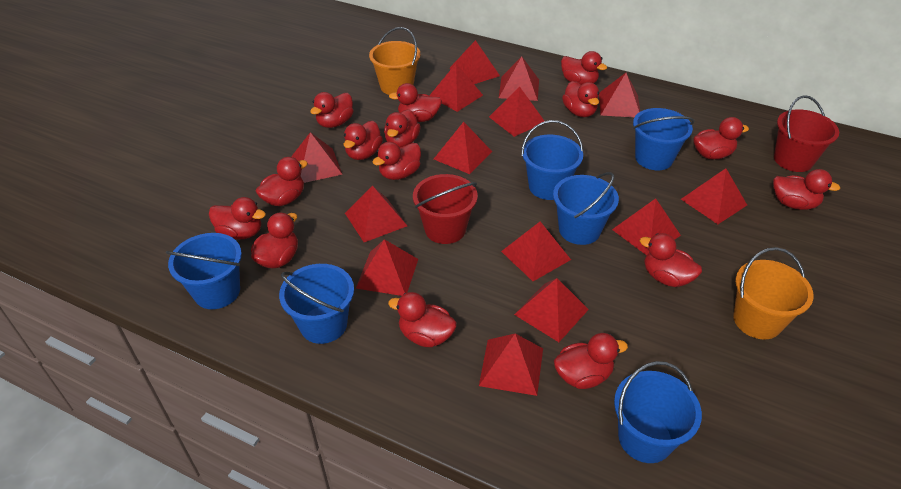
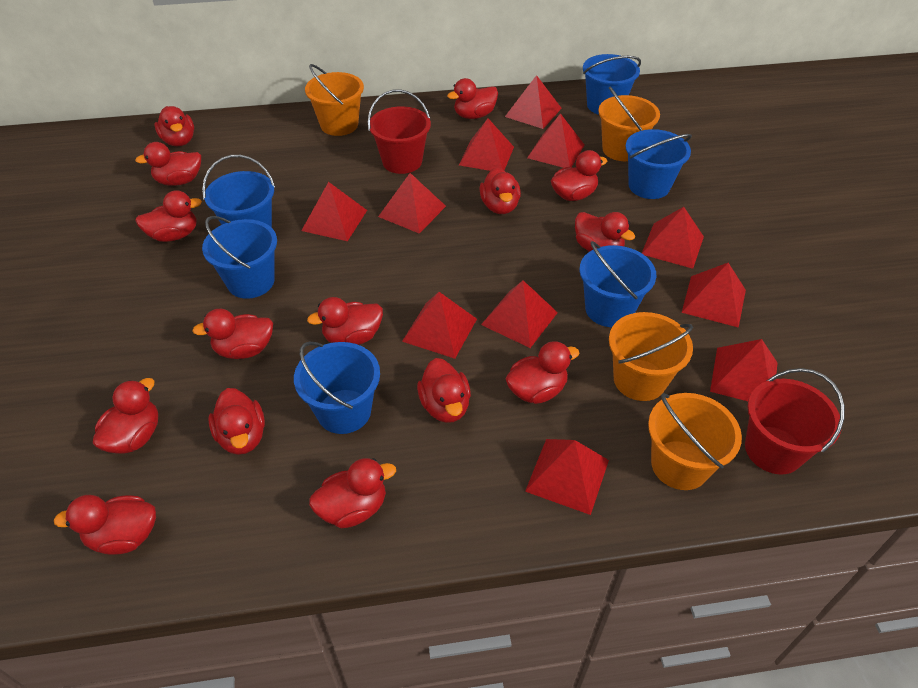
orange bucket: [369,27,420,95] [733,247,813,339] = 2 -> [305,64,364,136] [598,87,660,161] [609,312,693,401] [648,393,742,490] = 4
red pyramid: [291,132,343,183] [345,185,407,242] [356,239,418,296] [429,64,483,112] [434,122,492,174] [449,40,500,84] [479,334,543,396] [489,87,544,137] [499,56,539,101] [501,222,571,281] [514,278,589,342] [599,73,640,117] [612,198,681,255] [681,168,747,224] = 14 -> [301,182,367,241] [378,173,446,234] [402,292,477,359] [459,118,514,171] [481,280,558,348] [505,75,562,129] [525,439,609,515] [527,113,584,168] [642,207,704,269] [682,263,746,328] [710,339,777,401] = 11

